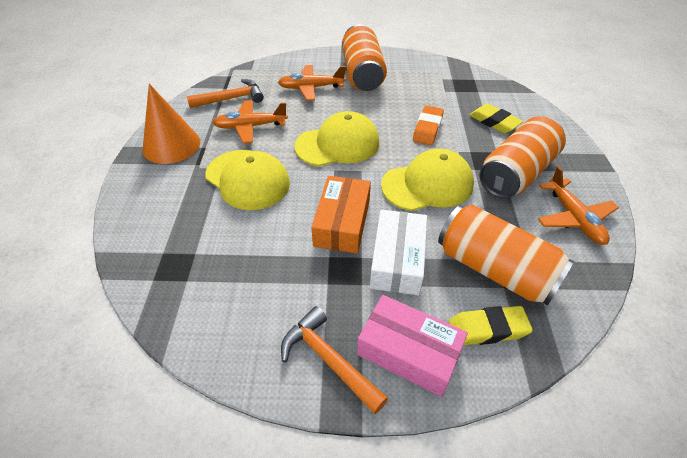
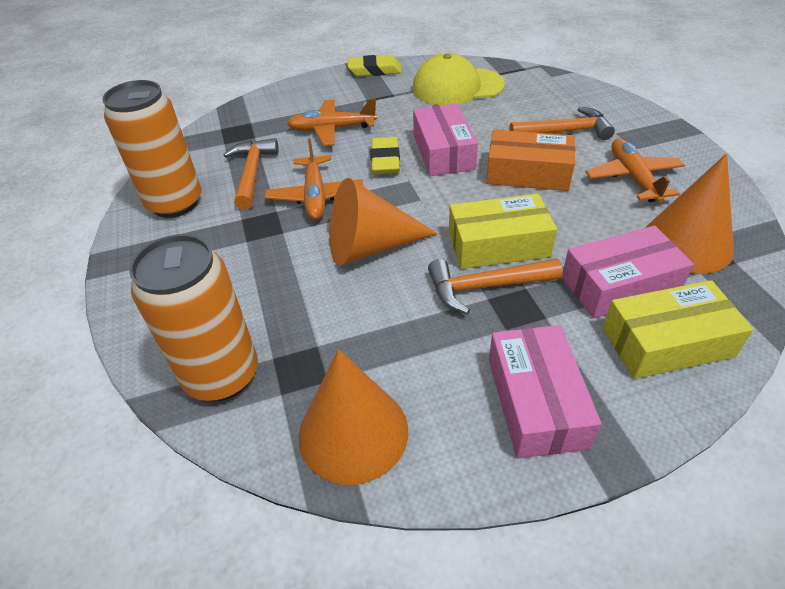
orange can: [342,24,387,91] [438,205,574,305] [480,116,566,199] = 3 -> [102,80,201,218] [129,234,258,402] = 2
orange cone: [142,84,200,164] = 1 -> [298,349,408,485] [329,178,438,266] [646,153,734,274] = 3
orange eraser: [413,106,444,145] = 1 -> none = 0
orange hammer: [187,79,264,108] [281,306,388,414] = 2 -> [224,138,279,210] [428,259,563,314] [510,107,615,140] = 3
pink box: [357,295,468,397] = 1 -> [413,104,478,176] [489,325,601,458] [562,226,694,318] = 3
white box: [370,210,427,295] = 1 -> none = 0
yellow box: none = 0 -> [449,194,557,269] [603,280,753,379] = 2
yellow cap: [205,150,290,210] [294,111,379,166] [381,149,474,211] = 3 -> [413,53,505,105] = 1

